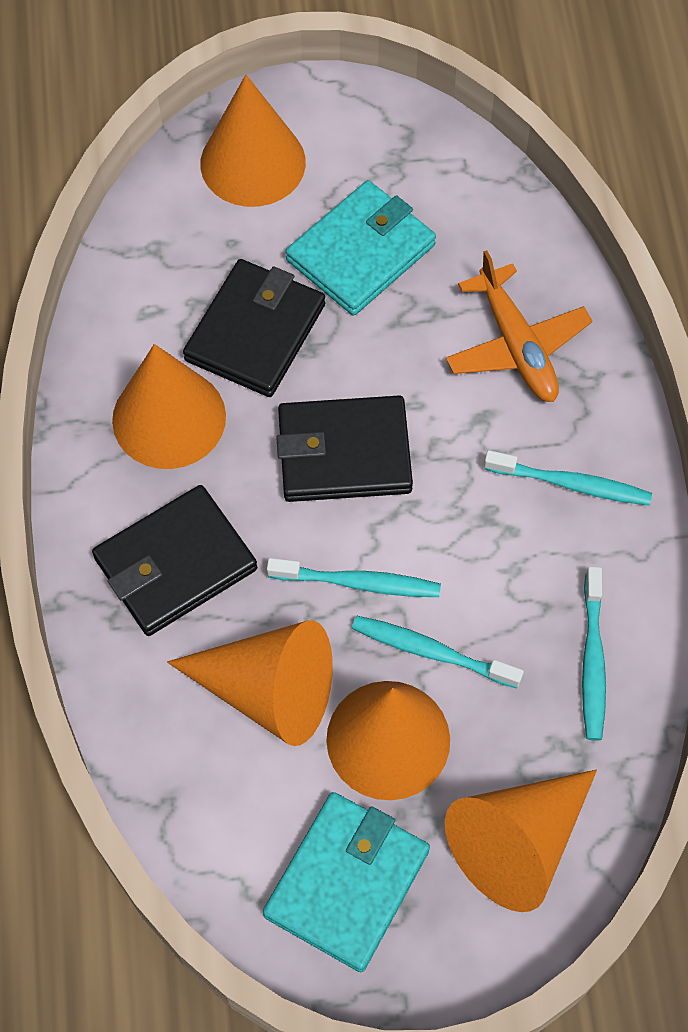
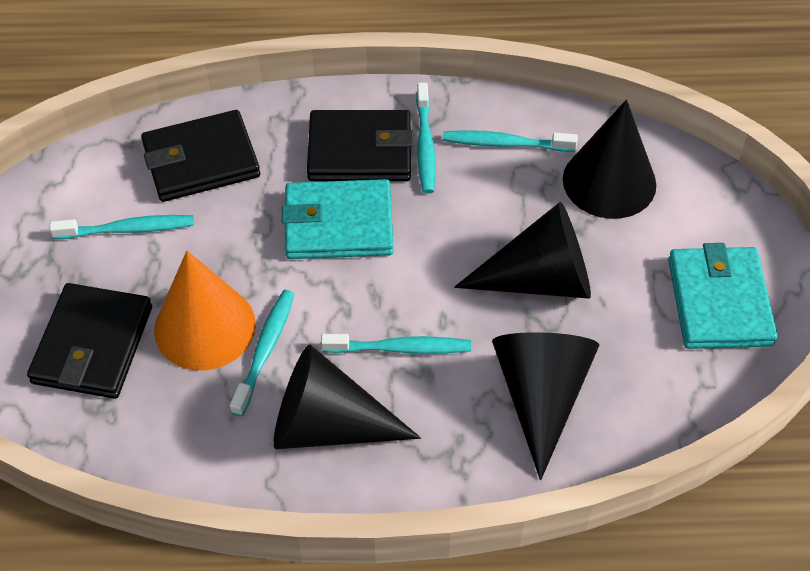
black cone: none = 0 -> [274,345,421,449] [454,202,591,299] [492,332,599,480] [563,100,656,219] = 4
orange cone: [112,344,226,469] [167,620,333,746] [200,75,306,207] [326,681,450,800] [445,770,597,912] = 5 -> [154,251,256,371] = 1
orange plane: [446,250,592,402] = 1 -> none = 0
turquoise toothbrush: [267,558,441,597] [352,616,524,689] [484,450,652,506] [582,567,606,741] = 4 -> [49,215,194,239] [230,290,294,417] [321,334,471,354] [416,82,436,194] [443,130,578,152] = 5

